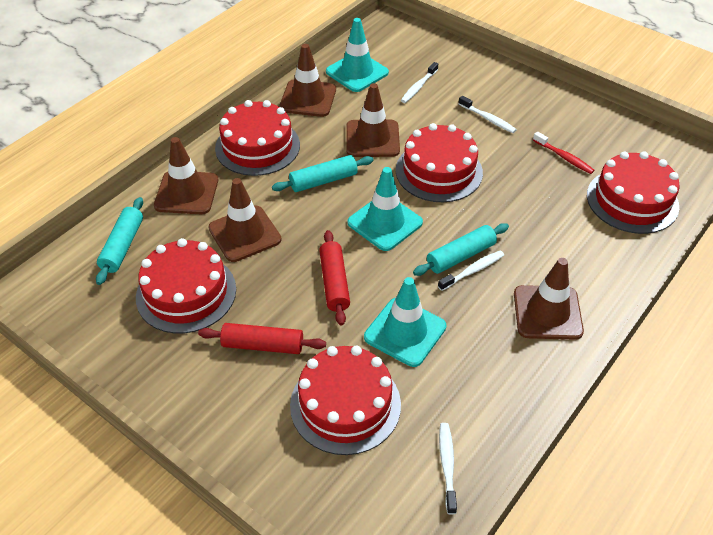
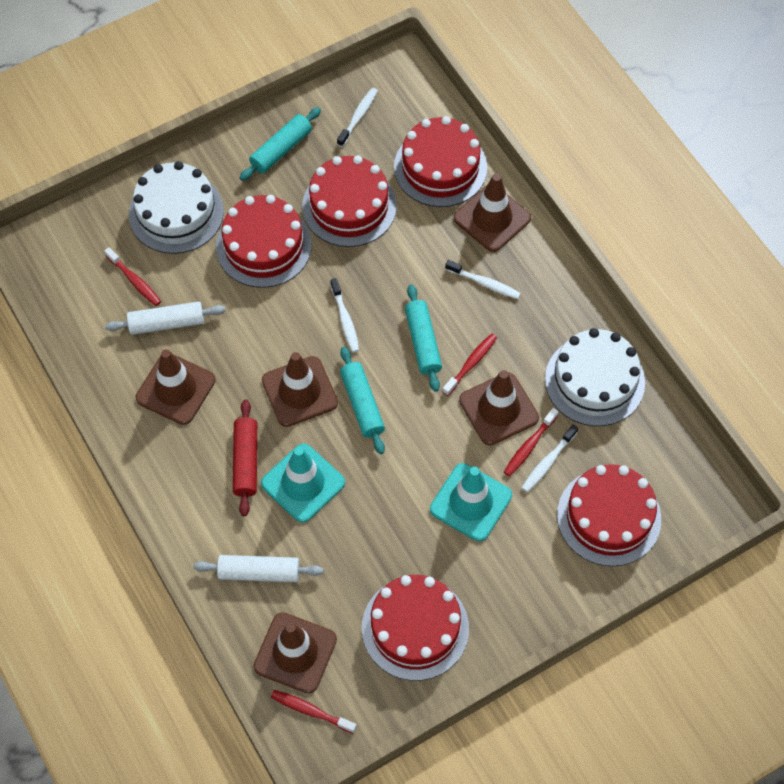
red rolling pin: [198,323,326,354] [319,230,350,326] = 2 -> [233,399,257,516] = 1
red toothbrush: [533,131,594,174] = 1 -> [104,247,161,306] [271,690,357,733] [442,334,497,396] [504,408,559,476] = 4
turquoise traffic cone: [326,18,389,92] [347,167,423,251] [364,277,446,367] = 3 -> [261,444,345,523] [430,463,512,541] = 2
white cake: none = 0 -> [129,161,224,254] [545,328,645,426] = 2
white rolling pin: none = 0 -> [105,301,226,335] [193,555,323,582] = 2

